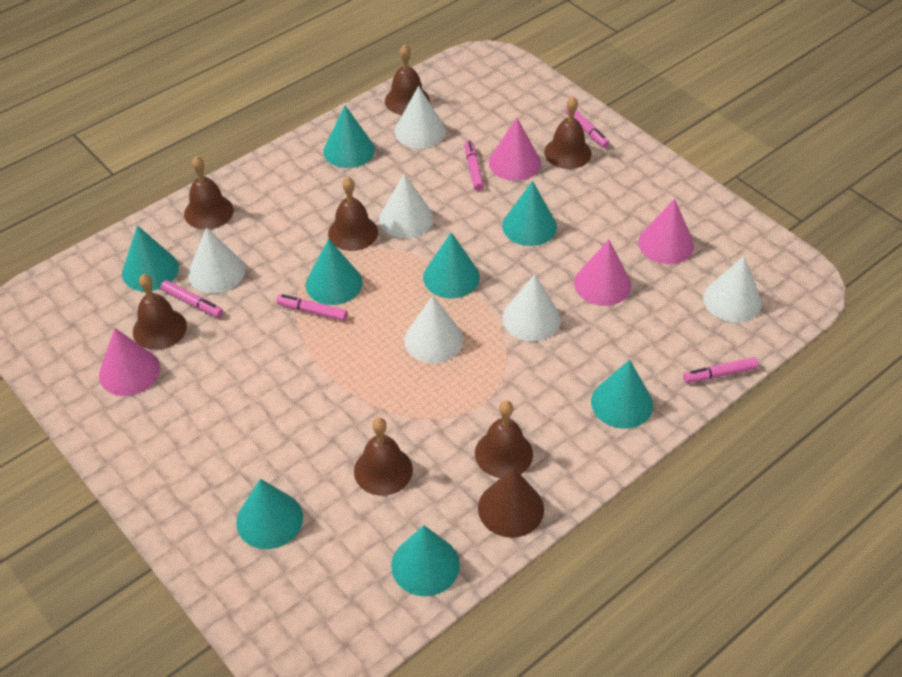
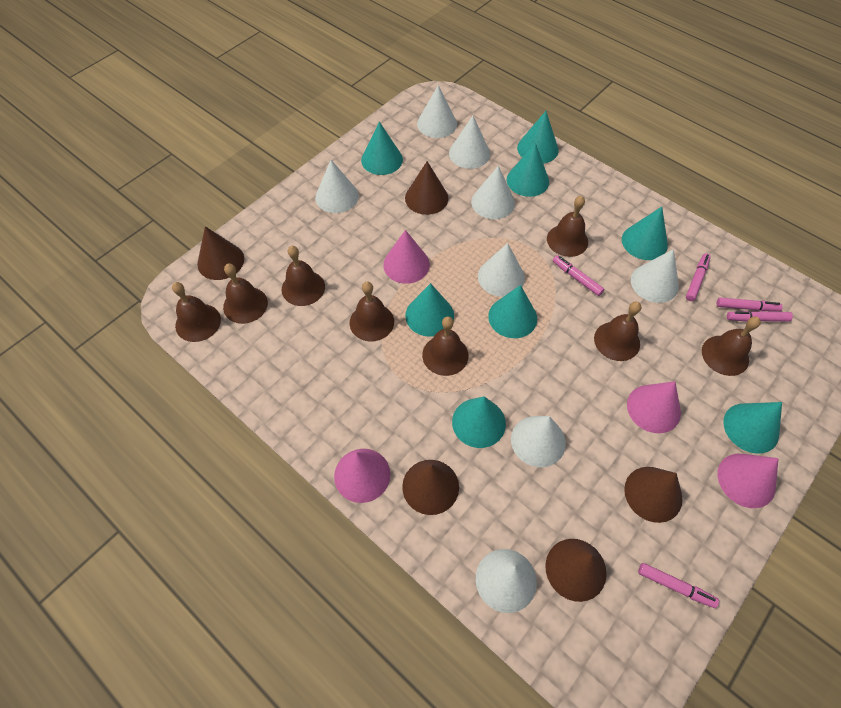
brown bell: [133,274,187,350] [184,156,234,230] [328,177,378,251] [354,418,413,496] [385,45,430,115] [475,400,533,478] [544,97,591,169] = 7 -> [172,282,221,342] [223,264,268,324] [282,246,325,306] [350,282,394,341] [422,316,468,376] [547,196,588,257] [594,301,641,361] [702,317,761,376] = 8
brown cone: [478,467,544,538] = 1 -> [197,226,244,280] [402,460,459,515] [405,161,448,215] [545,539,607,602] [624,467,683,523] = 5
white cone: [188,227,245,293] [379,173,434,238] [395,86,445,148] [404,296,463,363] [502,274,561,341] [703,256,762,323] = 6 -> [315,160,359,213] [417,85,457,138] [449,116,490,169] [471,166,515,219] [476,549,537,613] [478,243,525,297] [511,416,566,467] [631,249,679,303] = 8

